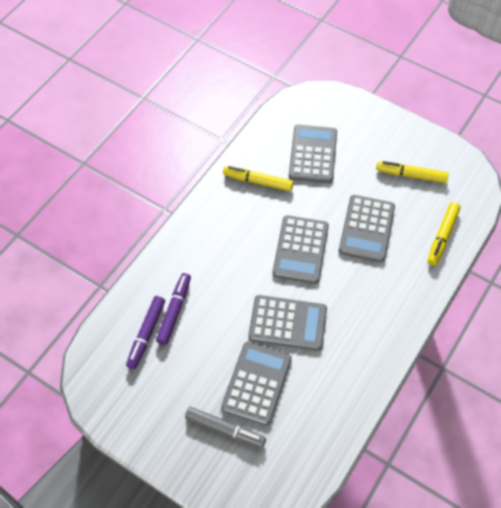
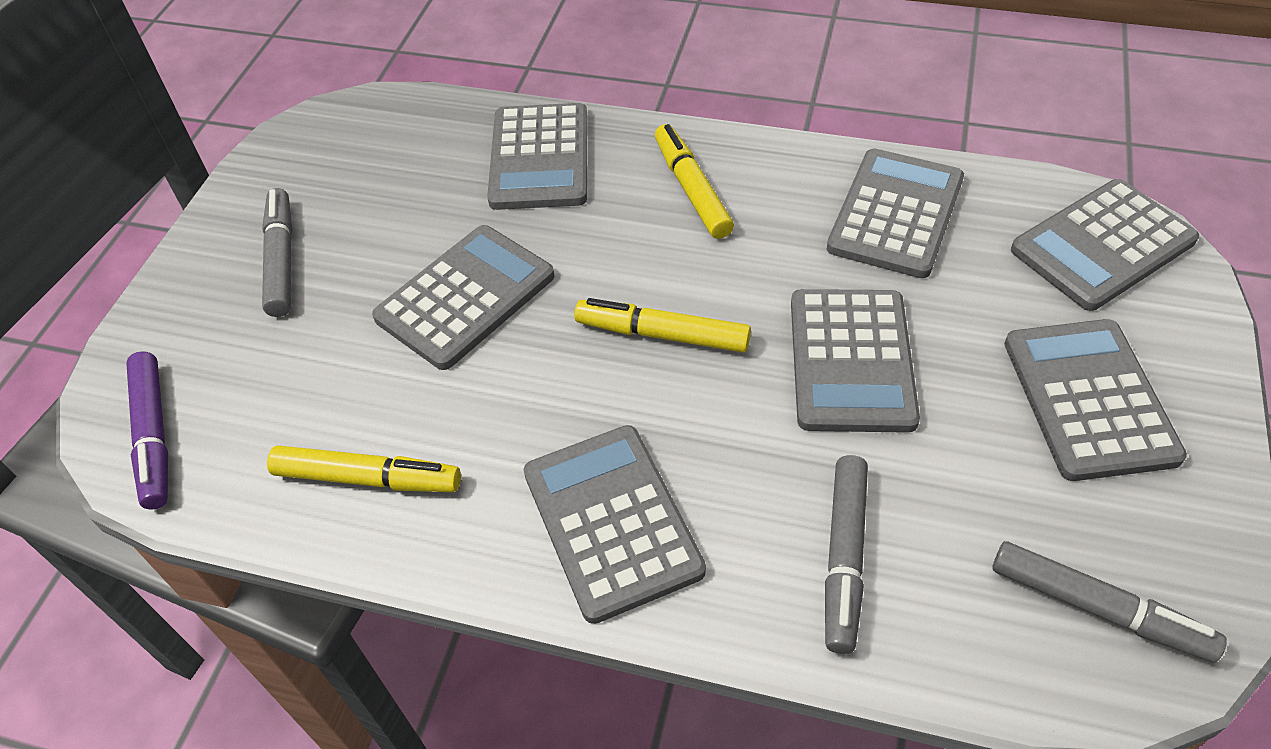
grey calculator: [221,342,292,426] [248,295,327,351] [272,215,329,284] [289,125,337,183] [339,195,395,263] = 5 -> [372,225,555,370] [487,103,587,210] [524,425,706,624] [791,289,920,433] [827,148,964,278] [1004,319,1187,481] [1011,179,1199,311] = 7
grey marker: [185,407,266,448] = 1 -> [262,188,293,317] [825,455,868,654] [992,541,1227,662] = 3
purple marker: [126,296,165,369] [156,273,191,345] = 2 -> [126,351,168,509] = 1

